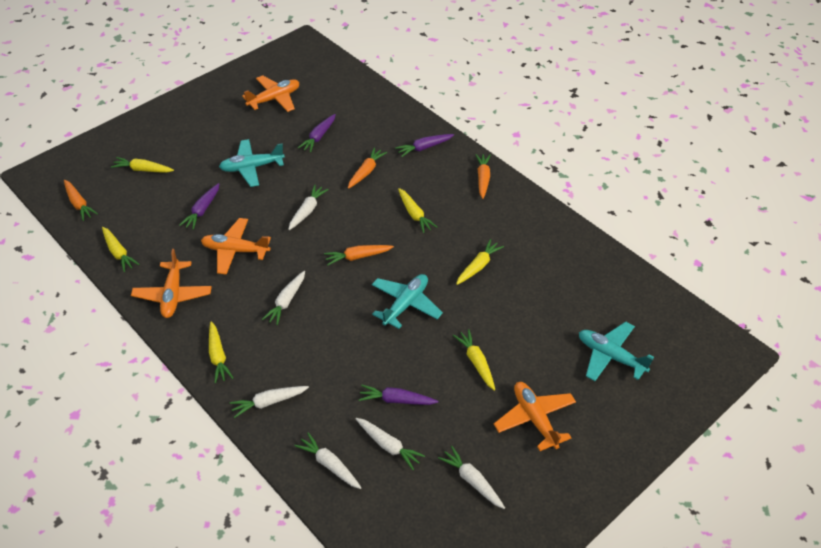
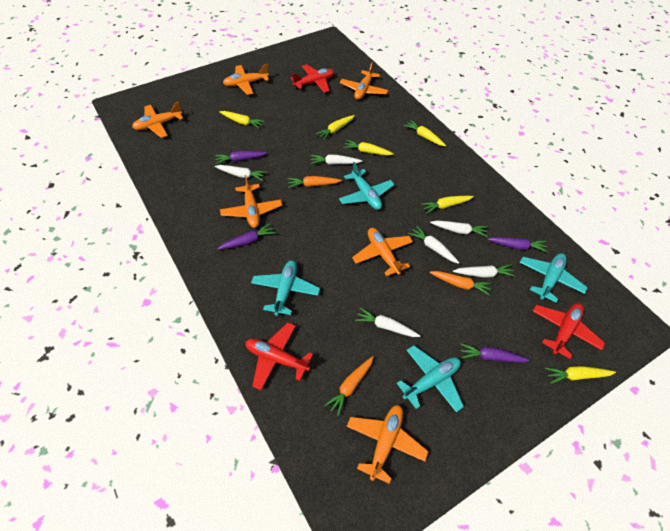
orange carrot: [64,180,98,221] [324,245,394,266] [348,147,387,189] [475,154,491,199] = 4 -> [288,176,342,188] [324,356,374,416] [430,271,492,296] = 3
orange plane: [131,249,212,318] [201,218,271,275] [242,75,299,112] [494,382,576,451] = 4 -> [132,102,183,138] [220,175,282,228] [223,64,269,95] [340,62,388,100] [346,405,428,484] [352,228,413,276] = 6
red plane: none = 0 -> [245,322,313,390] [291,65,334,93] [533,303,605,359] = 3
turquoise plane: [219,139,285,187] [372,274,443,329] [579,322,654,381] = 3 -> [251,260,320,316] [339,162,395,210] [397,345,464,412] [520,253,588,303] = 4

